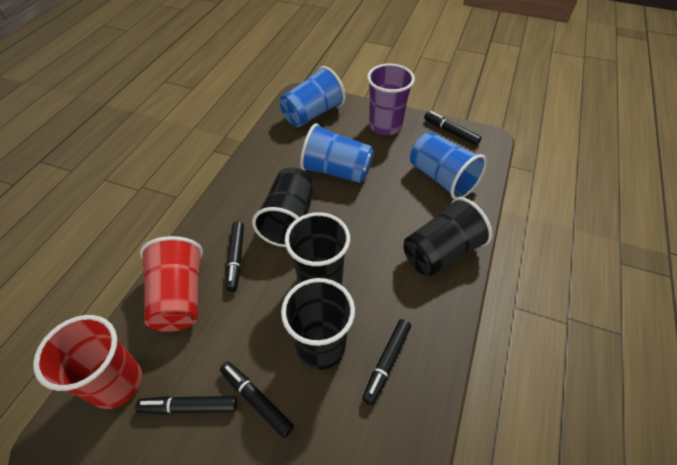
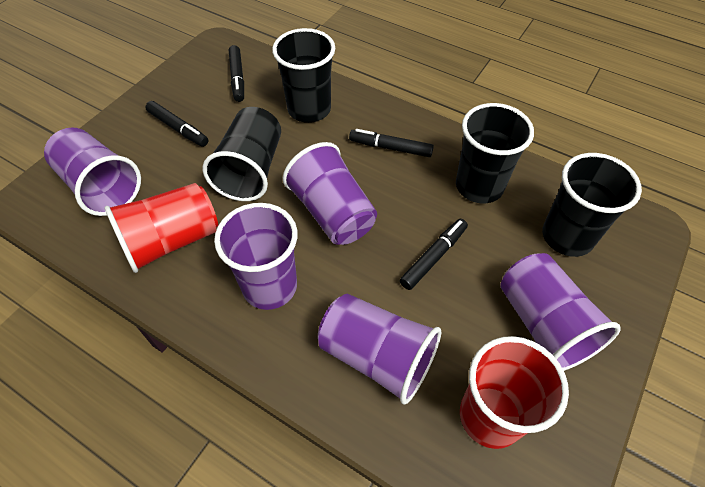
black marker: [135,396,237,415] [220,361,294,438] [226,221,244,292] [362,319,411,405] [424,111,482,145] = 5 -> [145,101,208,147] [229,45,244,102] [349,129,434,157] [400,219,468,290] = 4
blue cup: [280,66,346,127] [300,123,374,183] [410,132,487,199] = 3 -> none = 0
purple cup: [367,64,415,135] = 1 -> [44,127,141,216] [214,203,297,310] [283,142,377,245] [318,294,441,405] [500,253,621,371] = 5

